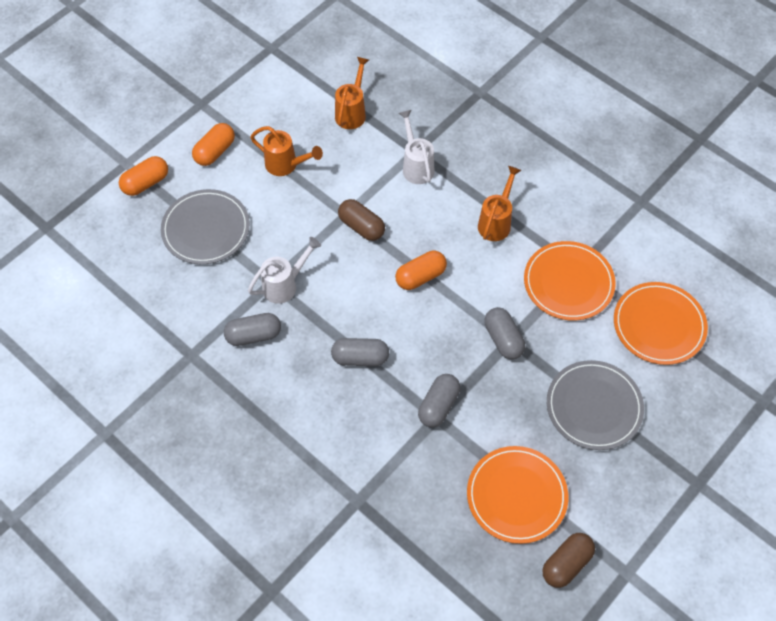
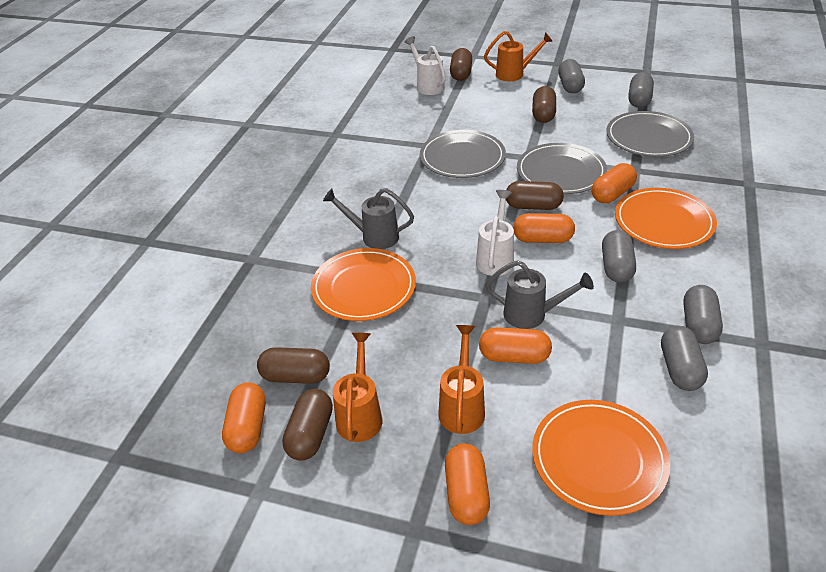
brown capsule: [338,199,385,241] [543,533,595,588] = 2 -> [257,347,330,384] [282,389,333,461] [450,48,472,81] [506,181,564,210] [532,86,556,123] = 5
grey capsule: [224,313,281,346] [331,338,389,366] [418,374,460,428] [484,307,525,360] = 4 -> [558,59,585,93] [602,230,636,283] [628,72,654,108] [661,326,708,391] [683,285,723,344] = 5
grey plate: [161,189,250,264] [547,360,644,450] = 2 -> [420,130,506,178] [517,143,607,194] [606,111,694,157] = 3
grey watering can: none = 0 -> [323,188,414,249] [485,260,594,329] = 2
orange capsule: [119,156,168,196] [192,123,235,166] [395,251,447,290] = 3 -> [222,382,266,453] [445,443,490,525] [479,327,552,364] [513,213,575,243] [591,163,637,203] = 5

